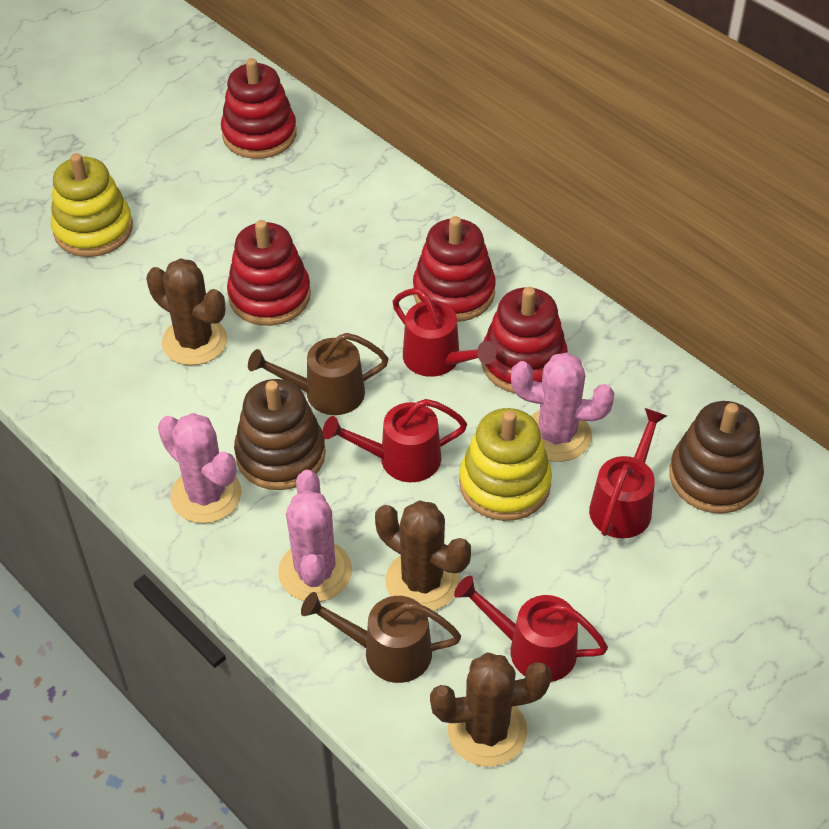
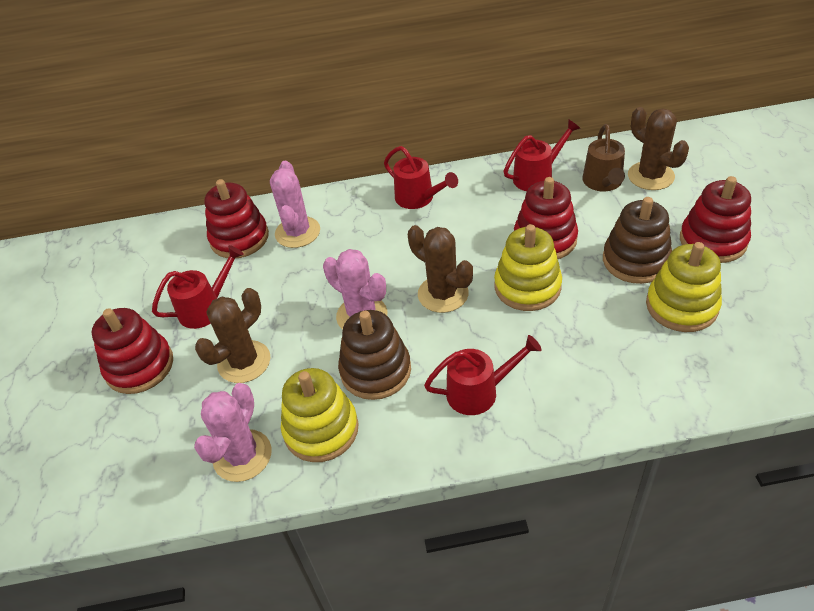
brown watering can: [248,333,389,415] [301,592,461,683] = 2 -> [582,124,625,191] = 1
yellow stacking toy: [51,153,133,257] [459,408,552,521] = 2 -> [281,368,359,462] [494,224,562,311] [646,242,722,332] = 3

